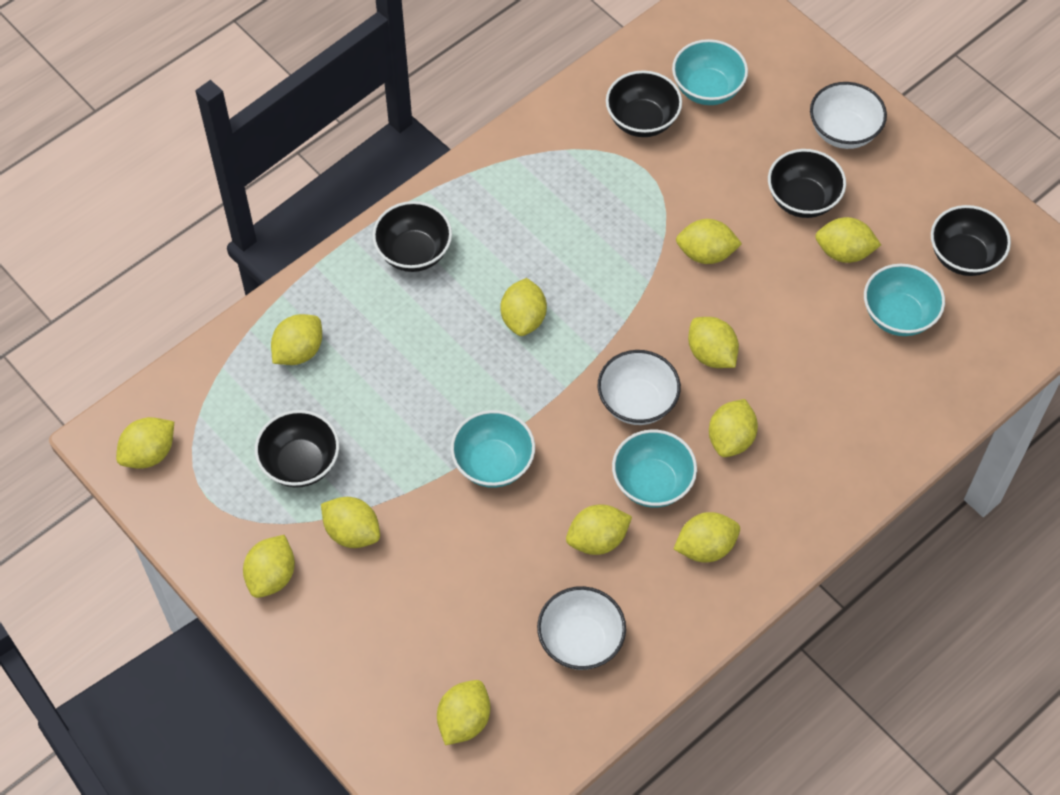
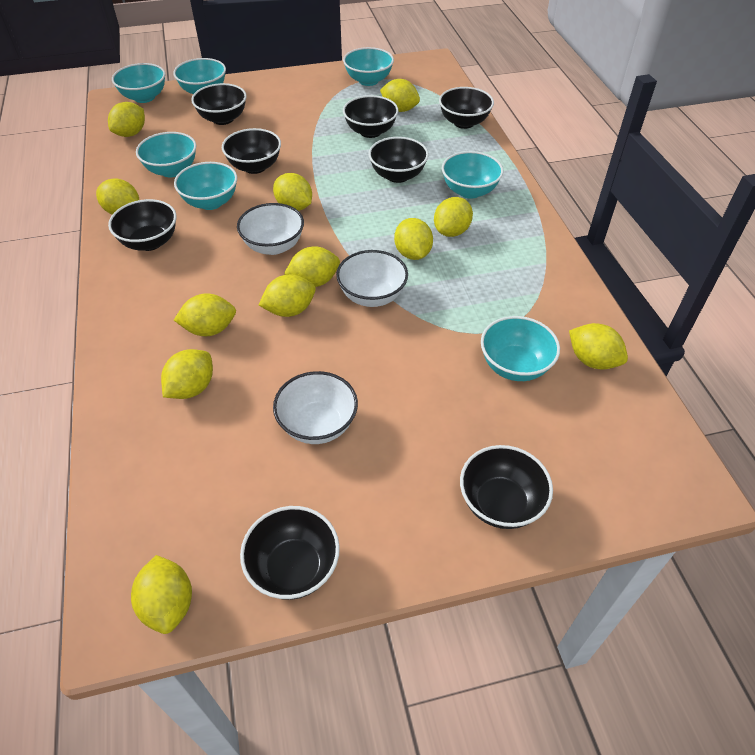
black bowl: [255,410,339,488] [372,201,452,272] [606,70,682,137] [768,149,846,218] [931,205,1011,276] = 5 -> [108,199,176,251] [191,83,247,125] [222,128,281,174] [240,506,340,600] [343,95,398,138] [369,137,429,183] [439,87,494,129] [460,445,553,529] = 8
turquoise bowl: [451,410,535,488] [612,430,697,508] [672,39,748,105] [864,264,945,336] = 4 -> [112,63,165,103] [136,132,197,177] [173,58,226,94] [174,162,237,210] [343,47,394,86] [442,151,503,199] [481,316,560,381] = 7

